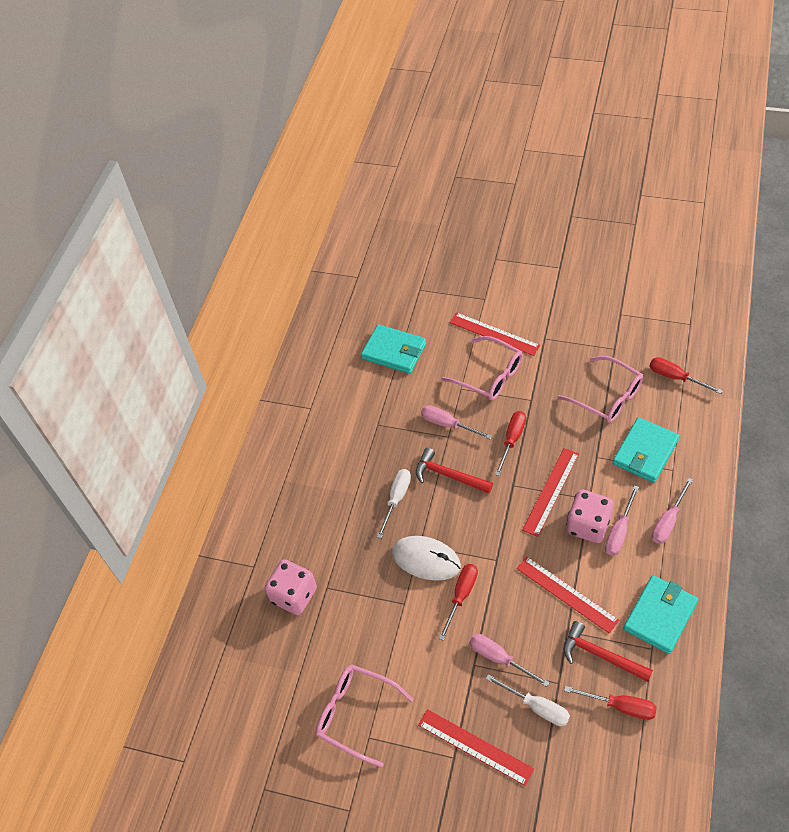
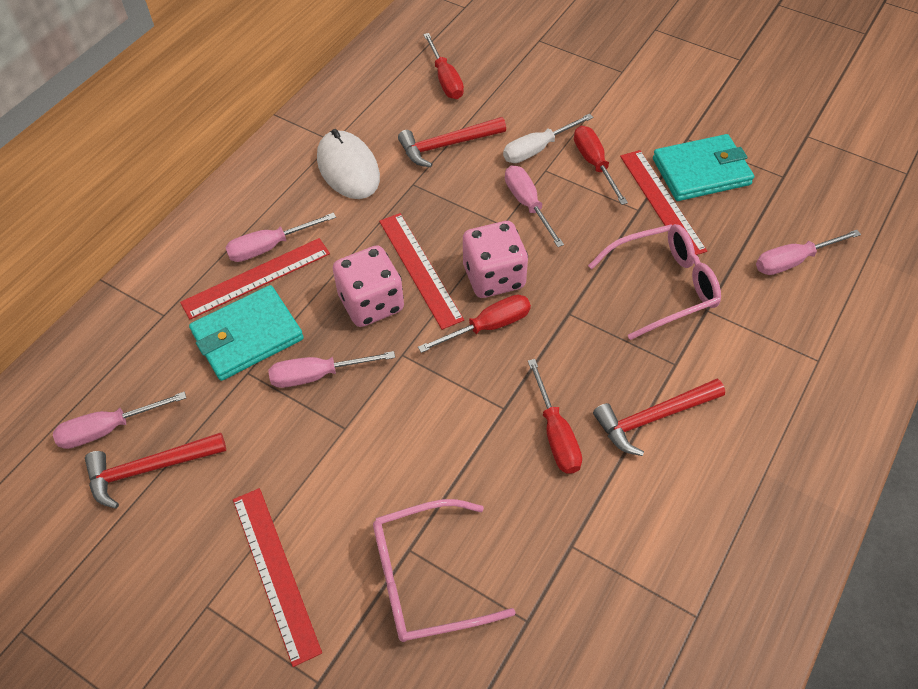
pink glasses: [316,665,414,768] [442,336,523,401] [558,356,643,423] = 3 -> [373,499,516,642] [588,224,721,340] = 2
pink screwdriver: [421,405,492,439] [470,634,550,687] [605,485,639,556] [652,478,693,544] = 4 -> [53,392,186,449] [225,213,336,262] [269,351,395,388] [505,165,564,247] [756,230,861,275] = 5
red hammer: [416,448,493,494] [564,621,653,682] = 2 -> [85,432,226,509] [398,117,506,167] [593,379,725,456] = 3
turquoise wallet: [361,324,426,374] [613,417,679,483] [623,575,698,654] = 3 -> [189,285,304,381] [653,134,754,201] = 2
white screwdriver: [377,469,411,538] [486,674,570,726] = 2 -> [503,113,593,163] = 1

